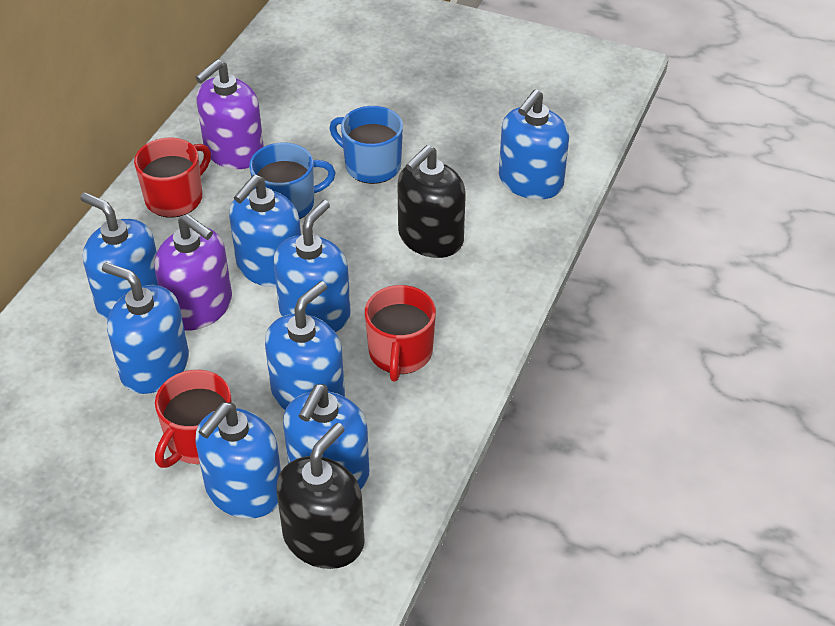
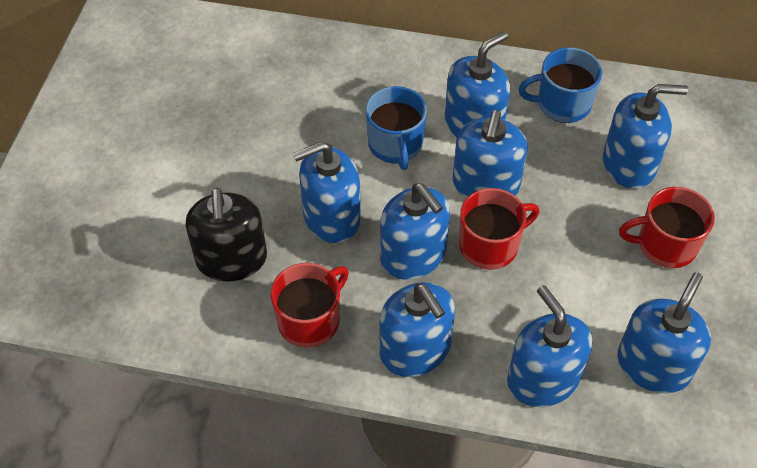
black soap dispenser: [276,423,365,569] [398,145,466,258] = 2 -> [186,188,267,282] = 1
purple soap dispenser: [154,214,232,330] [195,59,264,169] = 2 -> none = 0

